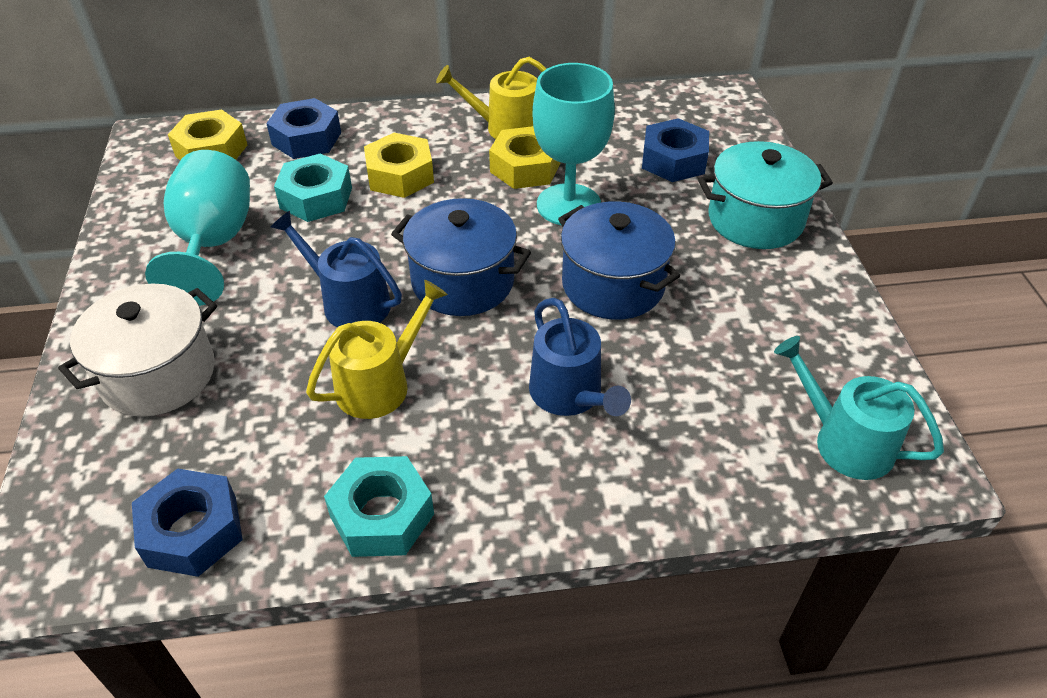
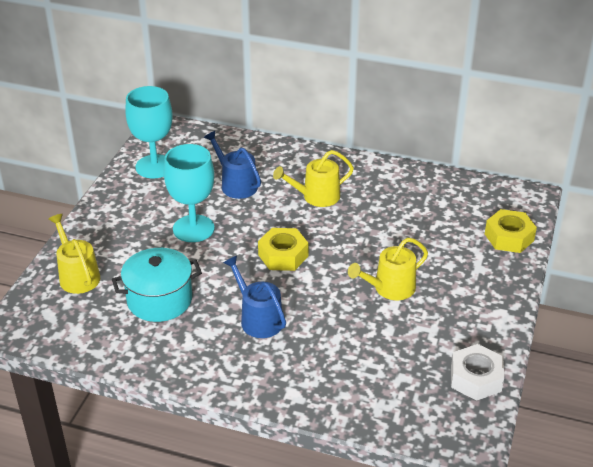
blue nut: [132,468,243,577] [266,98,341,159] [642,118,709,182] = 3 -> none = 0
blue pot: [391,198,531,316] [558,201,680,320] = 2 -> none = 0
turquoise nut: [274,154,352,222] [324,456,434,557] = 2 -> none = 0
turquoise watering can: [774,336,944,480] = 1 -> none = 0
white nut: none = 0 -> [451,344,504,401] = 1
white pot: [58,284,217,417] = 1 -> none = 0
yellow nut: [168,109,247,160] [364,133,434,198] [489,126,561,189] = 3 -> [258,228,308,271] [485,209,537,253] = 2
yellow watering can: [306,280,448,419] [436,57,546,139] = 2 -> [49,214,100,294] [273,150,354,207] [348,238,428,300] = 3

